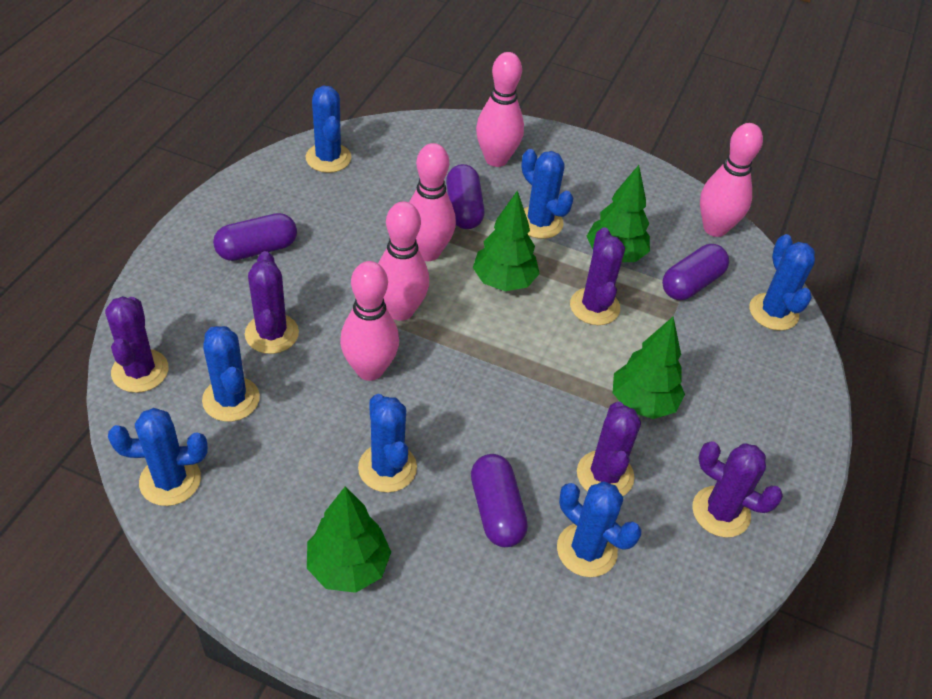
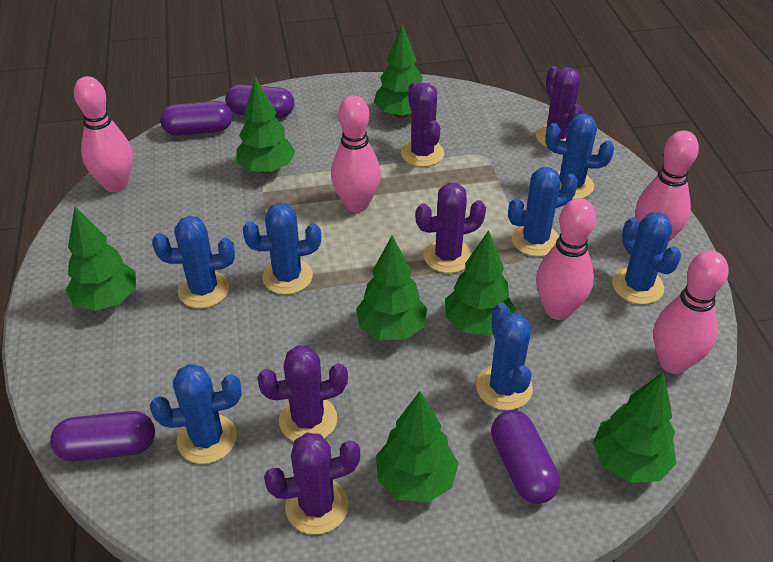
green tree: [307,486,391,593] [473,190,540,291] [587,165,650,262] [613,317,685,419] = 4 -> [66,207,136,311] [236,77,295,174] [356,235,427,340] [374,24,423,118] [376,391,459,503] [445,230,516,336] [593,372,676,483] = 7

